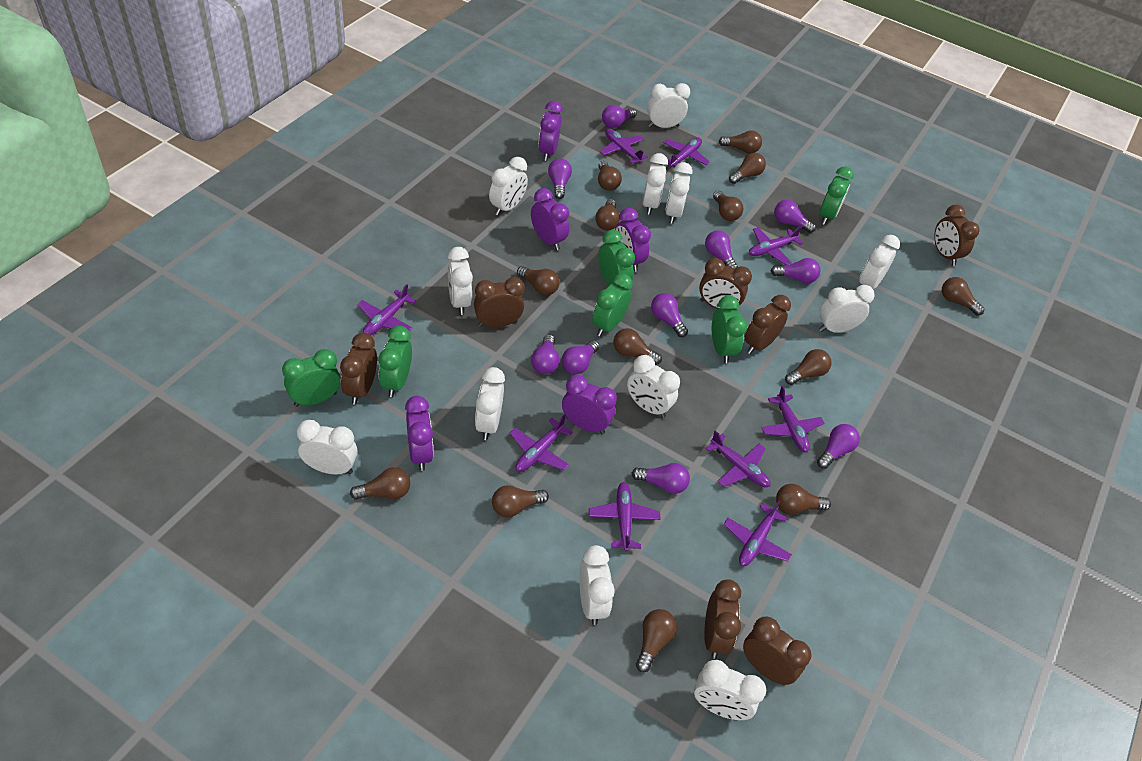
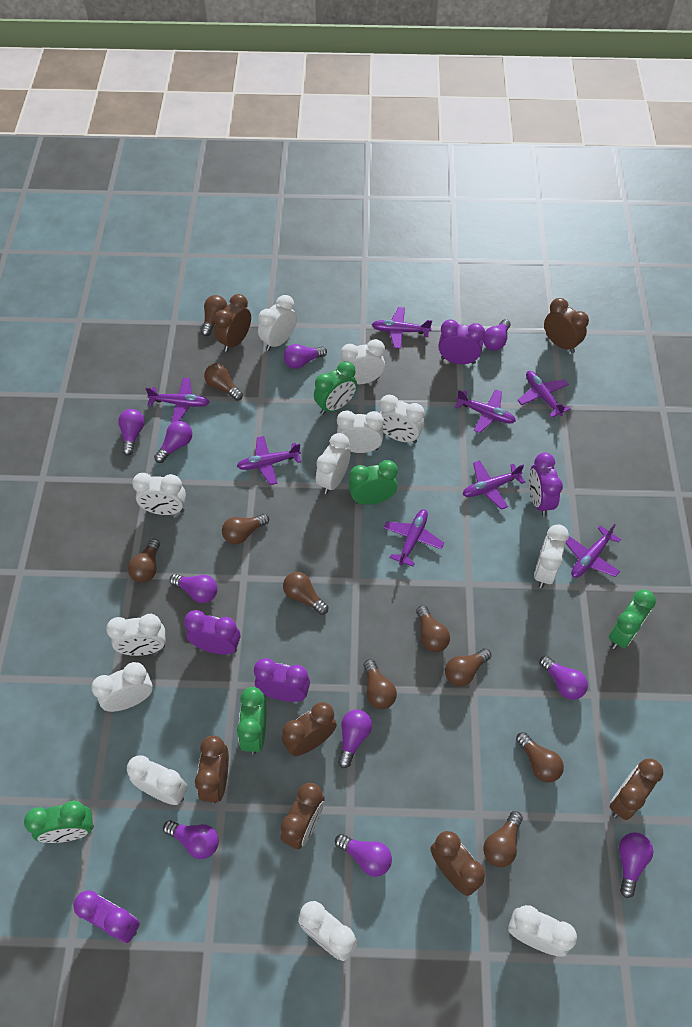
brown light bulb: [350,467,410,500] [492,485,549,518] [517,266,559,295] [595,199,620,230] [598,161,622,191] [613,328,662,365] [636,609,677,672] [713,190,743,221] [719,130,762,153] [729,153,766,184] [776,484,831,515] [785,349,831,385] [942,277,984,316] = 13 -> [128,539,160,583] [201,295,228,336] [204,363,243,401] [222,514,269,544] [283,572,328,615] [363,659,397,709] [416,605,450,652] [445,648,491,686] [483,811,523,867] [516,732,564,783] = 10
green clock: [282,349,341,407] [379,326,412,397] [592,273,633,337] [598,230,635,286] [712,295,747,363] [820,166,854,225] = 6 -> [24,800,94,843] [237,687,266,754] [314,361,357,415] [349,460,398,505] [609,589,656,649] = 5
purple plane: [357,284,416,335] [510,414,573,472] [589,482,661,552] [600,129,648,164] [663,138,710,167] [705,431,770,487] [724,501,792,566] [749,226,803,265] [761,386,824,452] = 9 -> [145,377,210,423] [237,436,301,485] [372,307,432,349] [383,509,444,567] [455,389,516,433] [462,460,525,510] [517,371,570,418] [566,524,621,578] = 8

